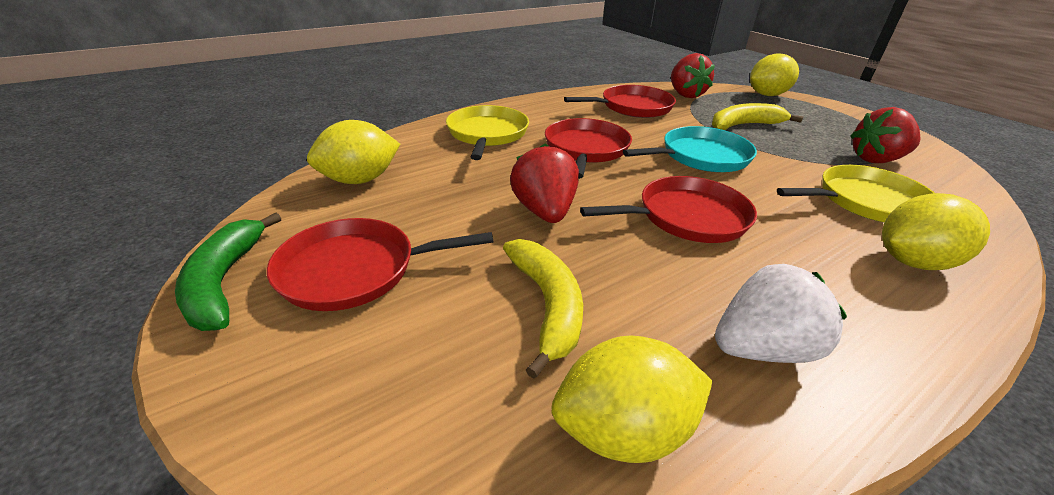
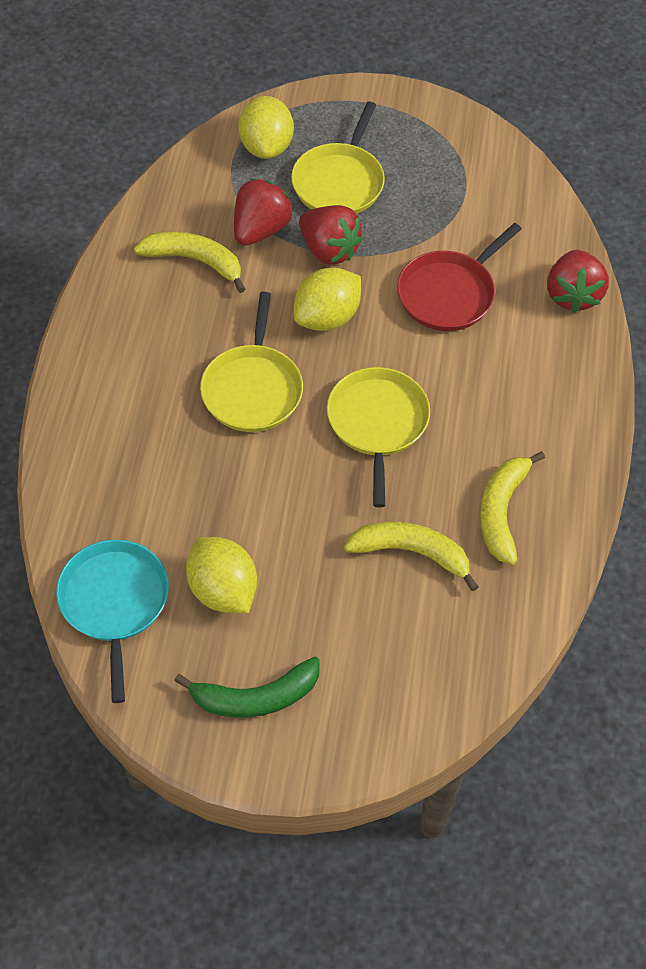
red pan: [267,218,494,311] [545,118,632,179] [564,85,676,118] [580,176,757,243] = 4 -> [397,223,522,331] = 1
white strawberry: [715,264,847,363] = 1 -> none = 0
yellow banana: [503,239,583,379] [712,103,803,130] = 2 -> [134,231,245,293] [344,522,478,591] [480,451,545,565] = 3
yellow lemon: [307,120,400,184] [551,336,712,463] [750,53,799,96] [882,193,990,270] = 4 -> [186,537,257,613] [238,96,294,159] [294,268,361,331] = 3
yellow pan: [446,105,529,160] [777,165,934,223] = 2 -> [200,292,303,432] [291,102,385,214] [327,367,430,507] = 3

